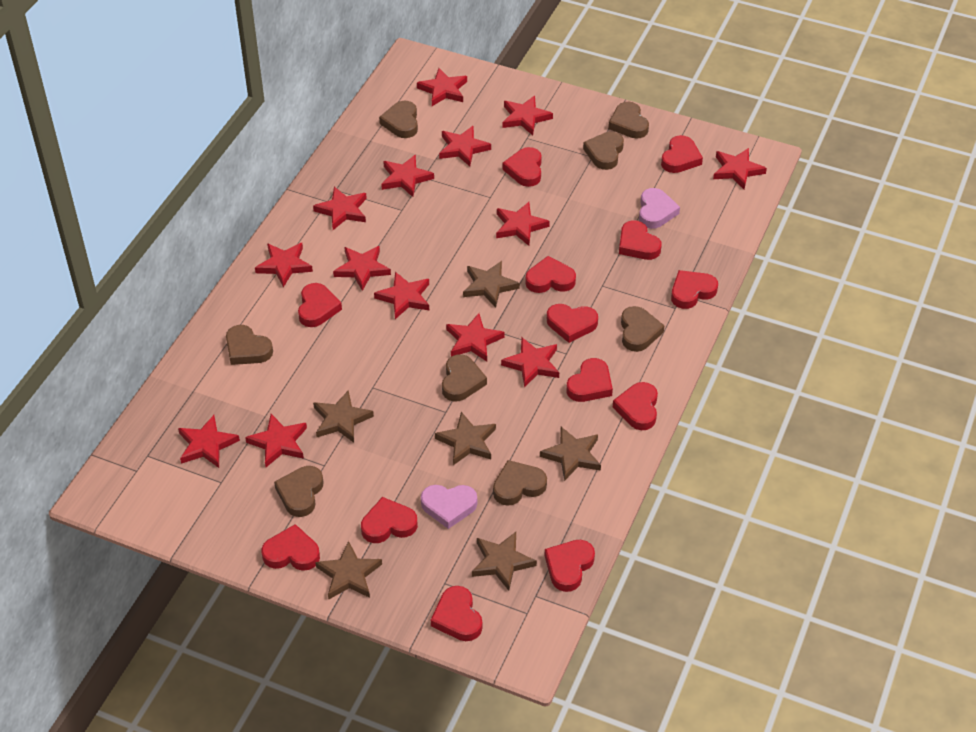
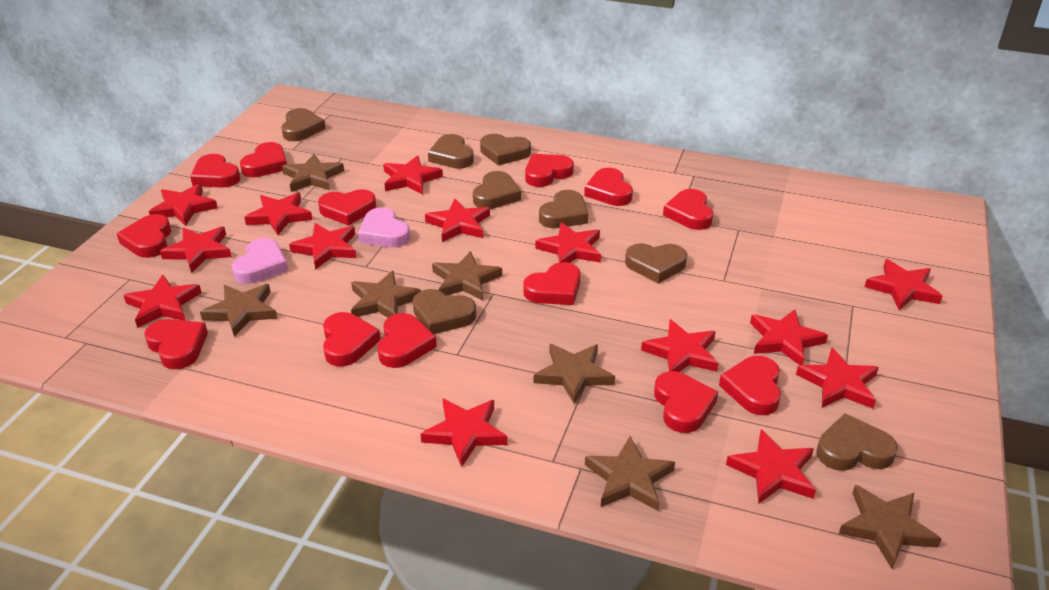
brown star: [313,390,374,443] [315,541,382,600] [435,412,496,465] [463,261,520,308] [472,532,537,591] [540,427,601,481] = 6 -> [200,284,277,337] [282,154,344,192] [351,271,421,318] [432,251,502,301] [534,344,615,405] [585,436,675,511] [839,485,941,569] = 7

